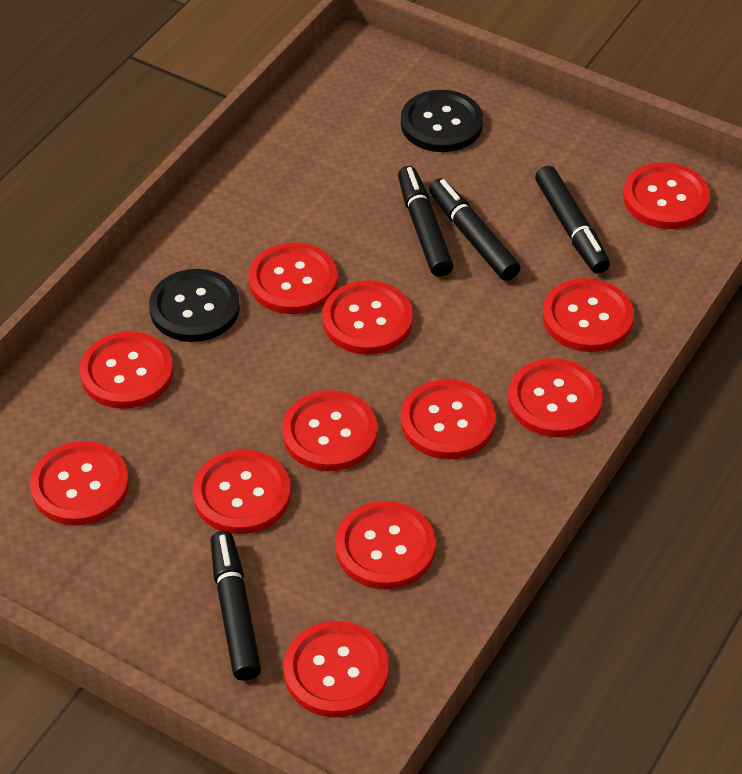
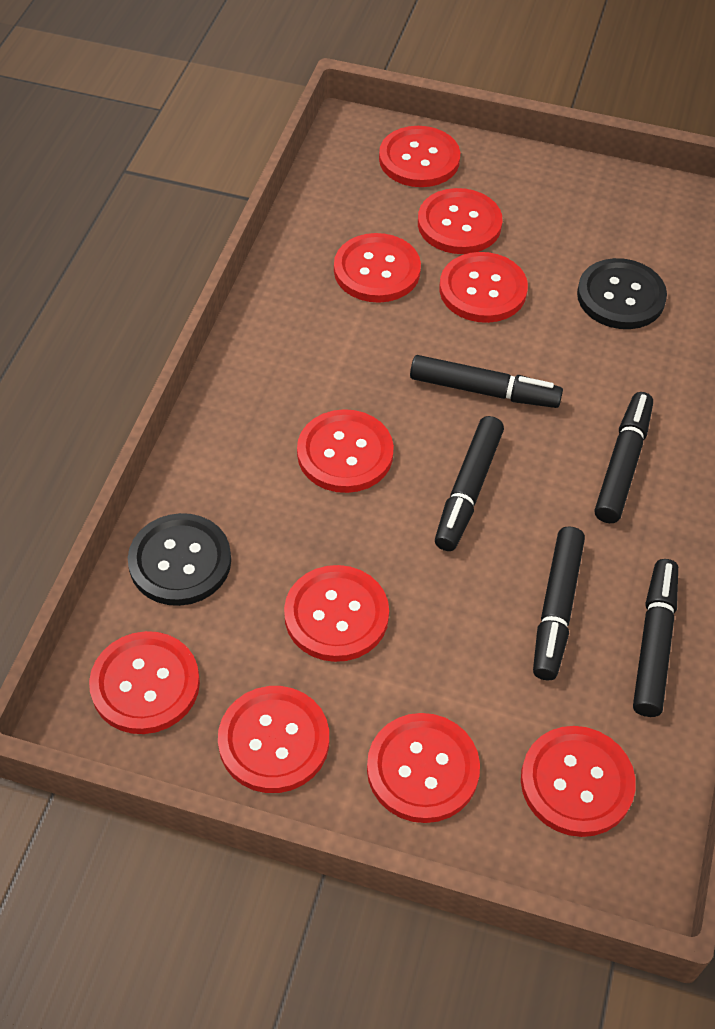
black marker: [211,531,261,681] [398,166,454,277] [429,178,520,281] [535,166,610,274] = 4 -> [410,355,563,408] [435,416,504,551] [533,526,585,681] [595,392,653,523] [633,559,678,717] = 5
red button: [30,441,129,526] [80,332,173,409] [193,450,291,534] [249,243,337,314] [282,390,378,471] [284,621,389,717] [322,280,413,354] [335,501,436,589] [401,379,496,459] [508,359,603,437] [542,278,634,352] [623,162,710,229] = 12 -> [89,631,200,734] [218,686,329,793] [284,565,389,662] [297,409,394,493] [334,233,421,303] [367,713,480,823] [379,126,460,187] [418,188,502,254] [439,252,528,323] [521,726,636,837] = 10

